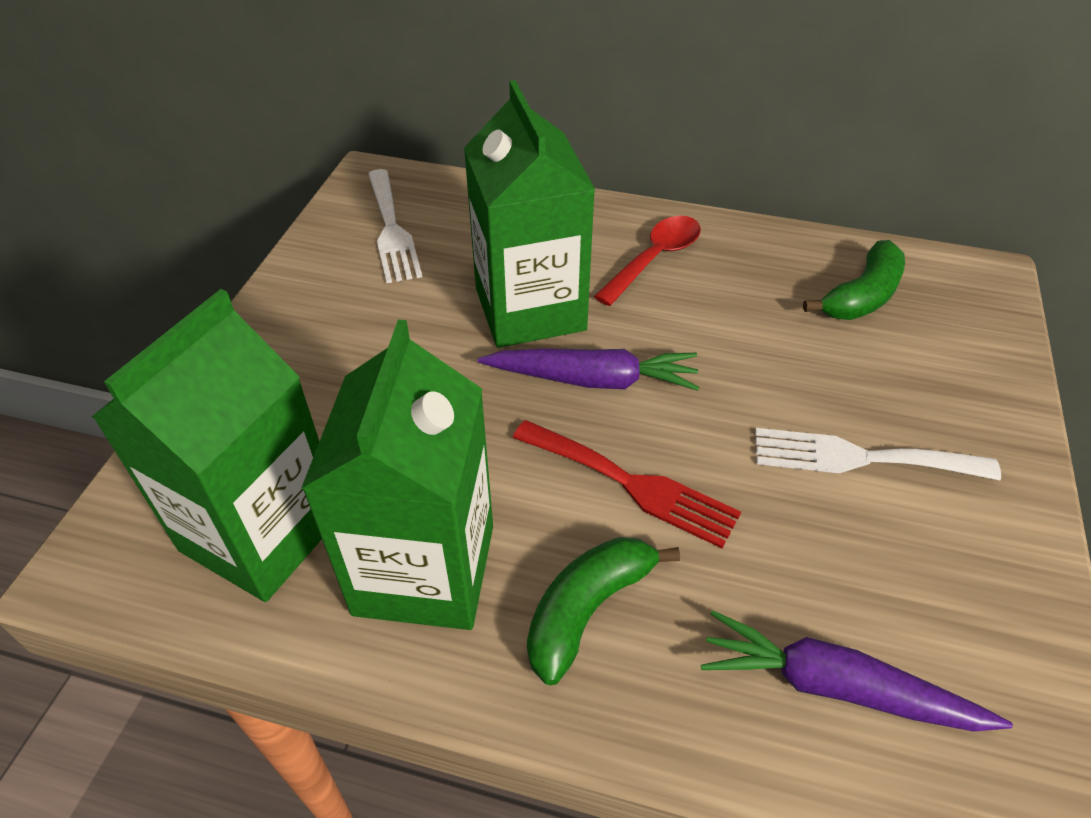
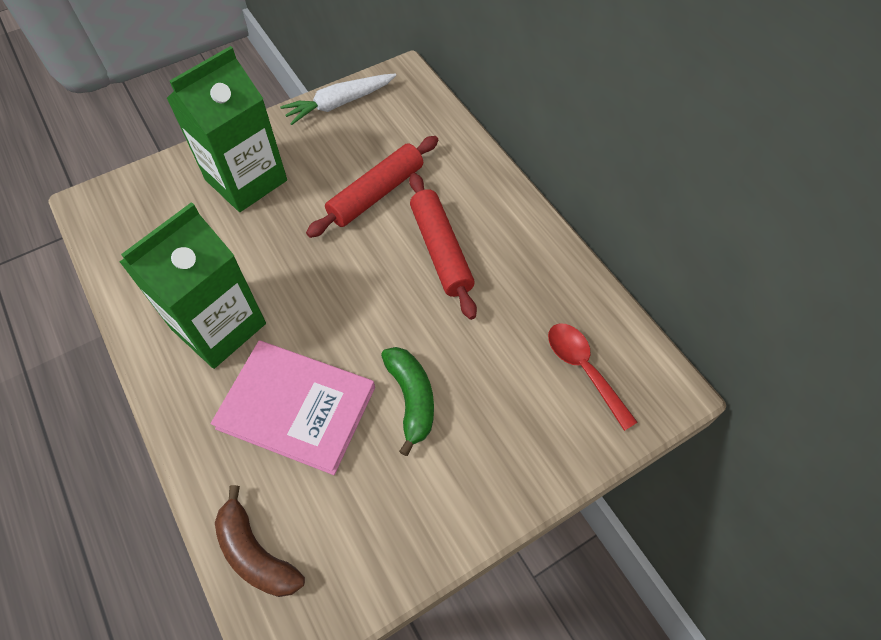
brown banana: none = 0 -> [215,485,305,597] = 1
green banana: [527,537,680,685] [803,240,905,320] = 2 -> [381,347,434,456] = 1
green carton: [92,289,322,602] [301,320,493,630] [464,80,595,348] = 3 -> [120,202,266,369] [166,46,287,212] = 2
pink book: none = 0 -> [211,341,375,475] = 1
purple carrot: [478,348,700,391] [701,610,1013,732] = 2 -> none = 0
red fork: [513,420,741,548] = 1 -> none = 0
red rolling pin: none = 0 -> [306,136,438,238] [409,173,477,320] = 2
white carrot: none = 0 -> [280,73,396,125] = 1
white fork: [368,169,422,283] [755,428,1001,481] = 2 -> none = 0

